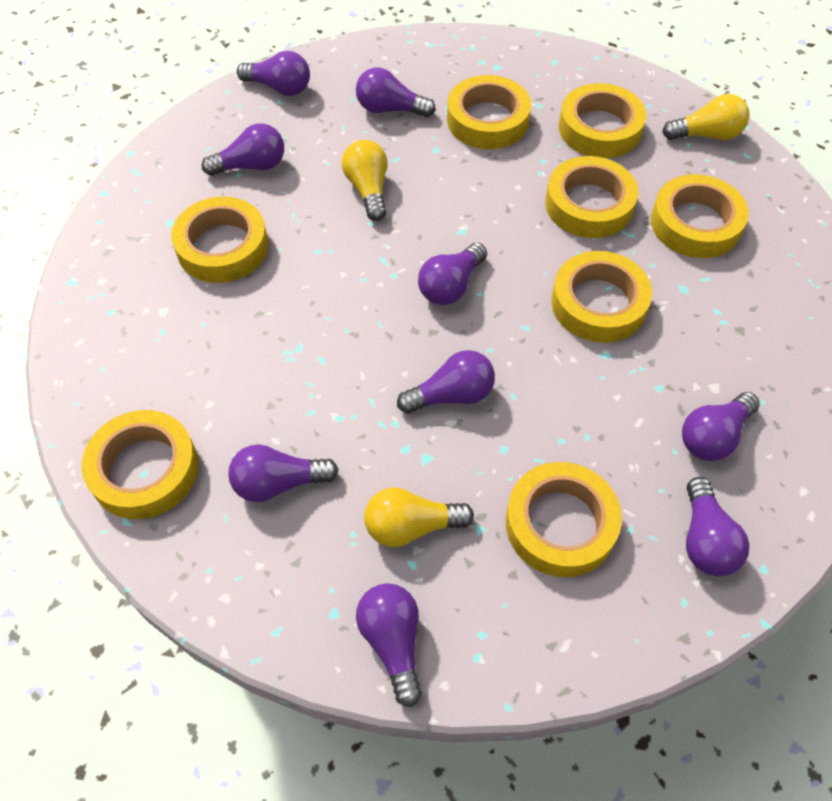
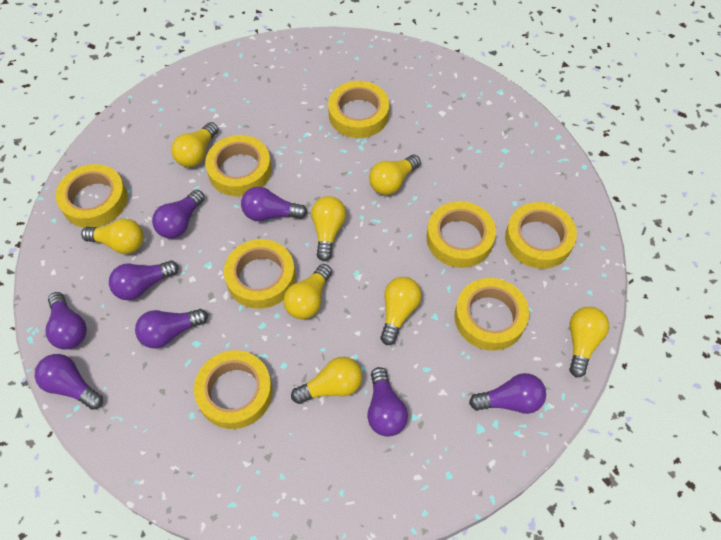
purple light bulb: [202,123,284,176] [228,444,339,502] [237,51,310,96] [356,68,436,117] [356,583,422,707] [397,350,495,414] [418,243,487,305] [682,392,760,461] [686,477,749,577] = 9 -> [35,354,103,410] [45,292,87,350] [109,260,179,300] [135,309,208,348] [152,190,205,239] [241,186,307,221] [367,367,408,437] [469,373,546,414] = 8
yellow light bulb: [342,140,387,221] [364,487,474,547] [662,94,750,140] = 3 -> [81,218,144,254] [171,122,218,167] [284,264,332,319] [291,357,362,404] [311,196,346,261] [369,155,421,195] [380,277,422,345] [569,307,609,377] = 8

